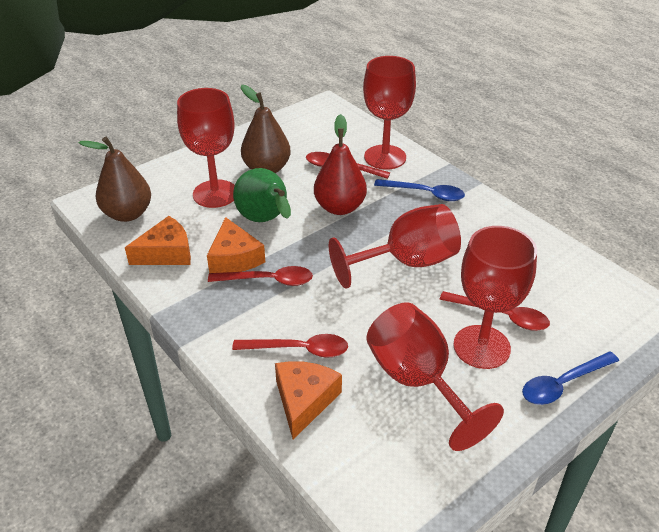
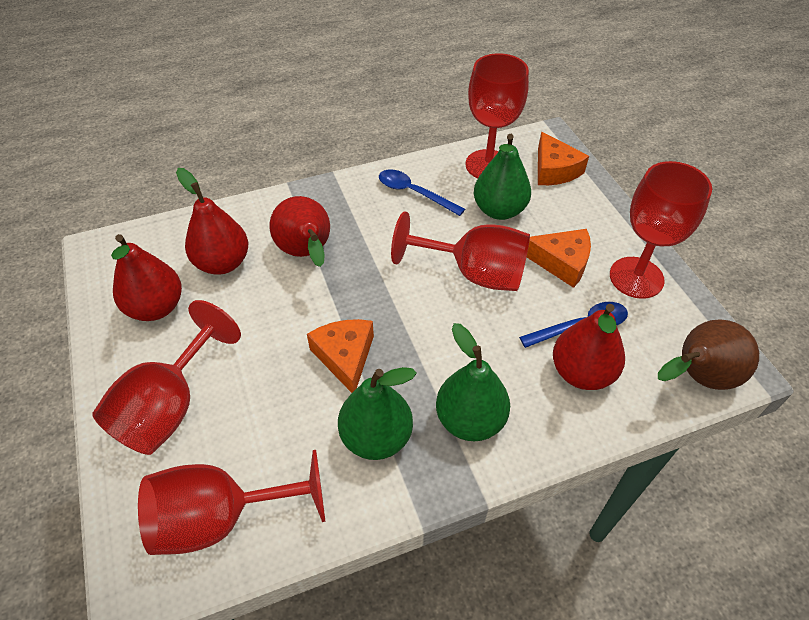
brown pear: [79,137,151,222] [241,85,291,173] = 2 -> [658,320,759,390] = 1
green pear: [233,168,291,222] = 1 -> [338,367,417,460] [436,323,510,441] [474,134,531,220] = 3
red pear: [314,114,367,215] = 1 -> [111,234,182,321] [176,168,248,275] [270,196,330,267] [553,304,625,390] = 4
red spoon: [208,266,313,286] [232,334,348,358] [306,152,390,179] [439,291,550,331] = 4 -> none = 0

